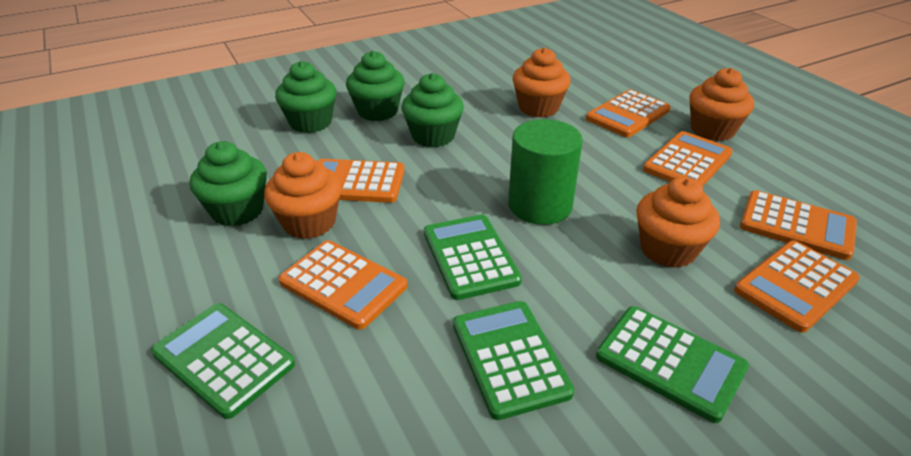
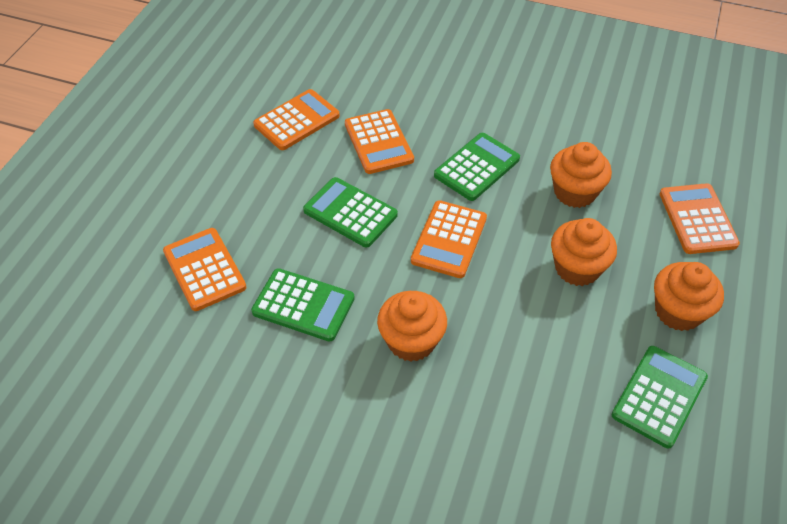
green cupcake: [190,141,267,226] [275,61,336,133] [346,51,405,121] [402,73,464,147] = 4 -> none = 0
green cylinder: [508,119,583,225] = 1 -> none = 0
orange calculator: [278,240,407,330] [318,159,404,203] [586,89,671,137] [643,131,733,187] [734,240,860,333] [740,190,857,260] = 6 -> [163,228,246,311] [253,89,340,150] [345,109,414,174] [411,200,487,278] [660,183,740,254] = 5

